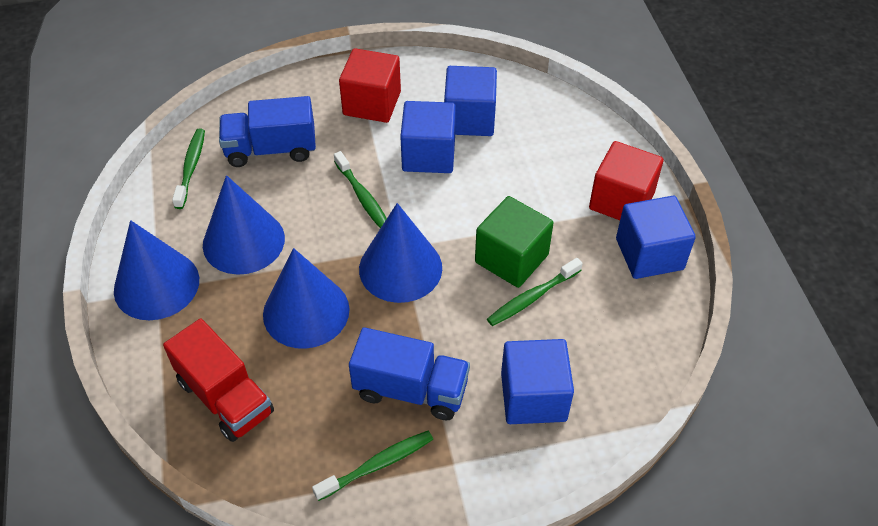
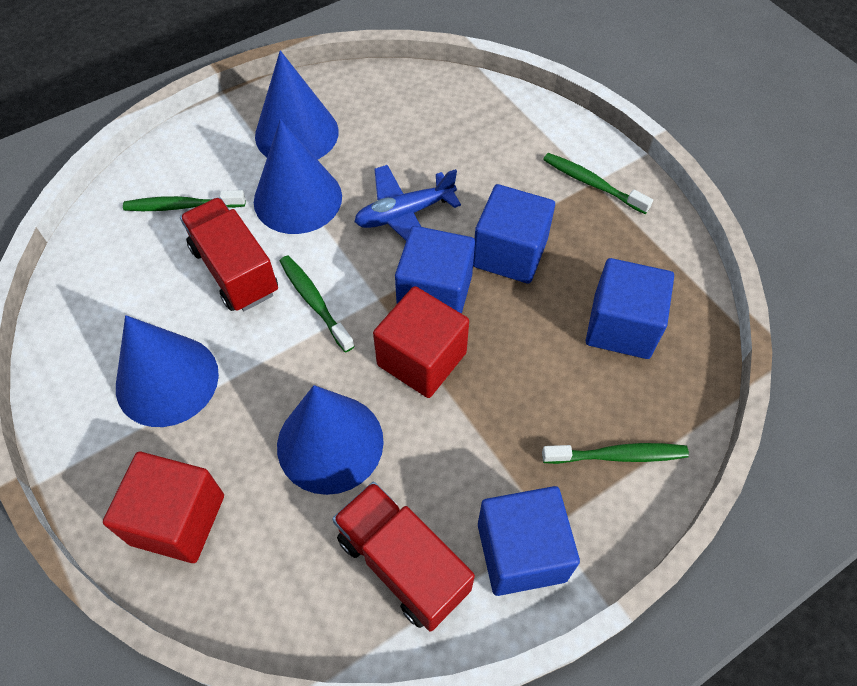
blue plane: none = 0 -> [354,165,461,241] = 1
blue truck: [219,96,316,167] [349,327,470,420] = 2 -> none = 0
green cube: [475,196,553,288] = 1 -> none = 0
red truck: [163,318,274,442] = 1 -> [180,197,278,311] [332,482,475,631] = 2

